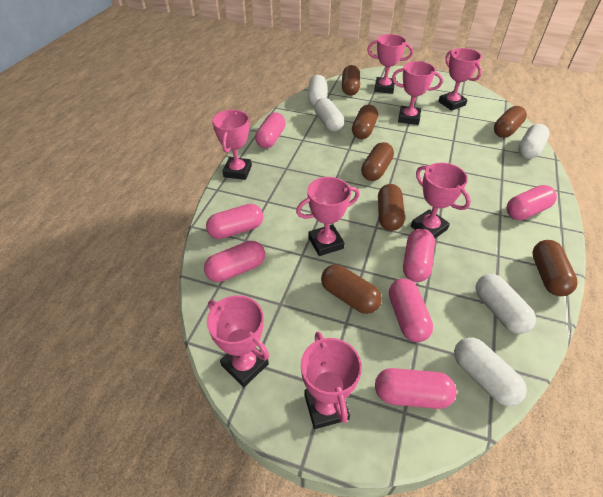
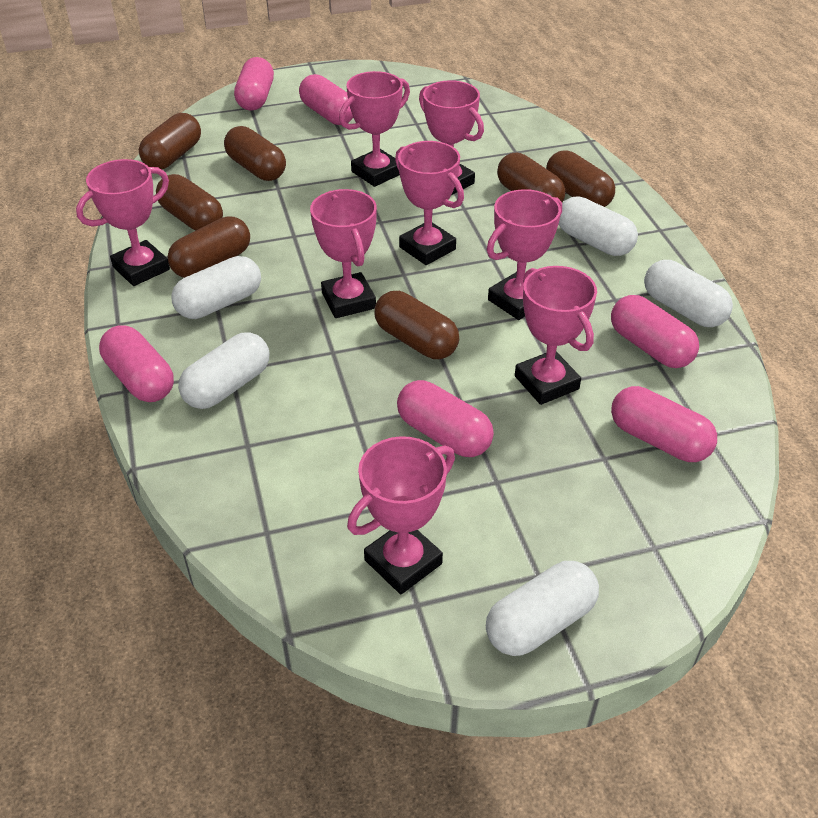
pink capsule: [204,241,265,282] [206,204,263,239] [255,113,286,148] [375,368,457,409] [389,279,433,342] [403,229,435,282] [507,185,557,220] = 7 -> [99,325,174,402] [234,57,274,111] [299,74,353,125] [397,380,494,457] [611,295,699,368] [611,386,717,462] = 6

